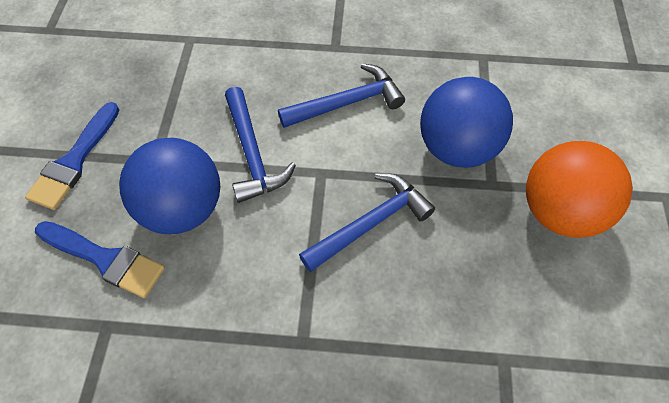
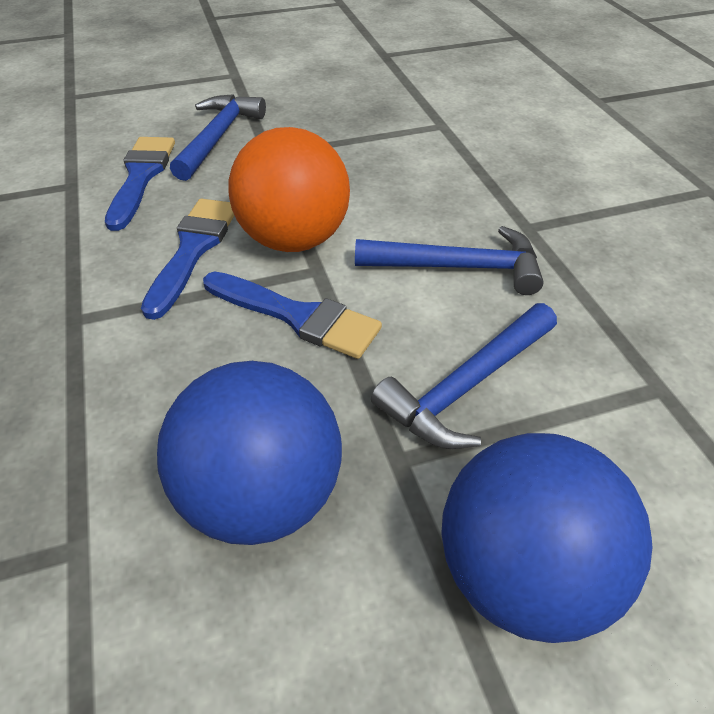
blue brush: [25,102,119,210] [35,221,165,298] = 2 -> [105,137,175,231] [141,199,235,320] [203,272,382,359] = 3

